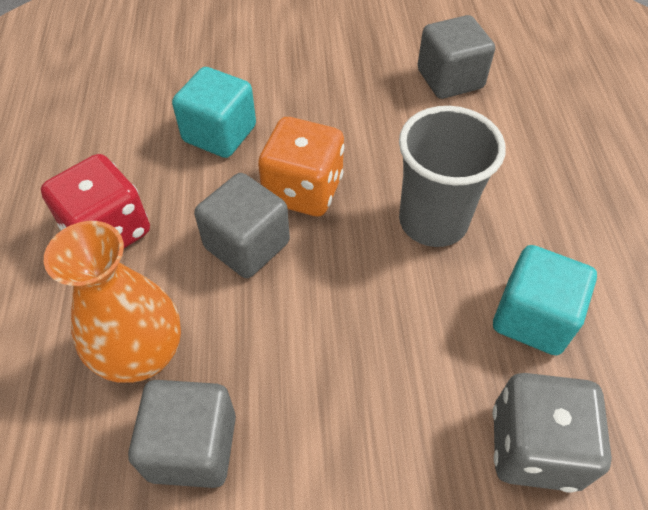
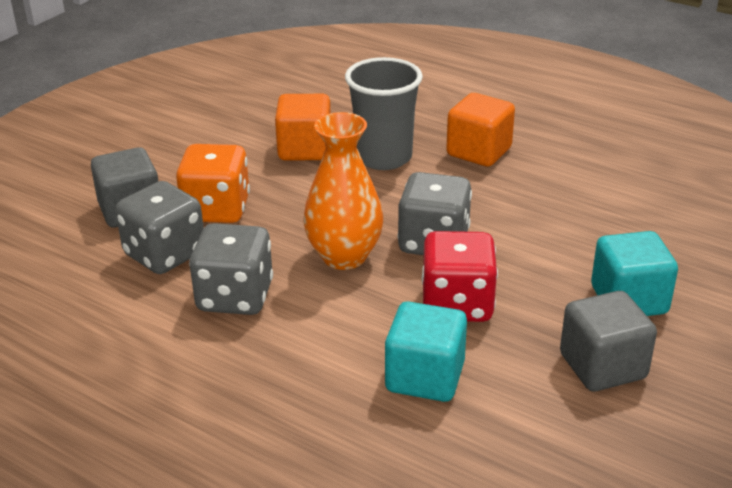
grey cube: [128,380,236,488] [194,173,290,278] [417,15,495,99] = 3 -> [91,147,158,227] [560,291,657,391] = 2
grey dice: [493,373,612,493] = 1 -> [115,181,204,274] [189,223,273,315] [397,172,472,255] = 3
orange cube: none = 0 -> [275,94,331,160] [446,93,515,167] = 2

